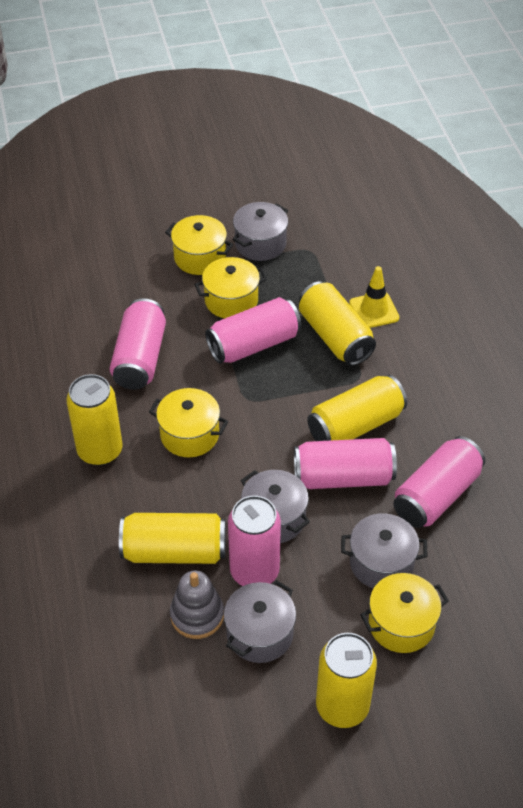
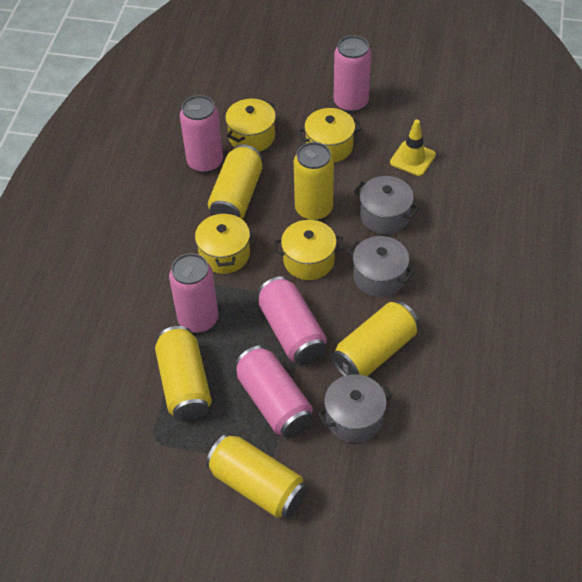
grey pot: [224,580,296,663] [232,202,288,261] [241,470,310,543] [341,513,428,588] = 4 -> [317,374,393,443] [348,236,415,297] [354,176,419,234] = 3
grey stacking toy: [170,571,224,639] = 1 -> none = 0

